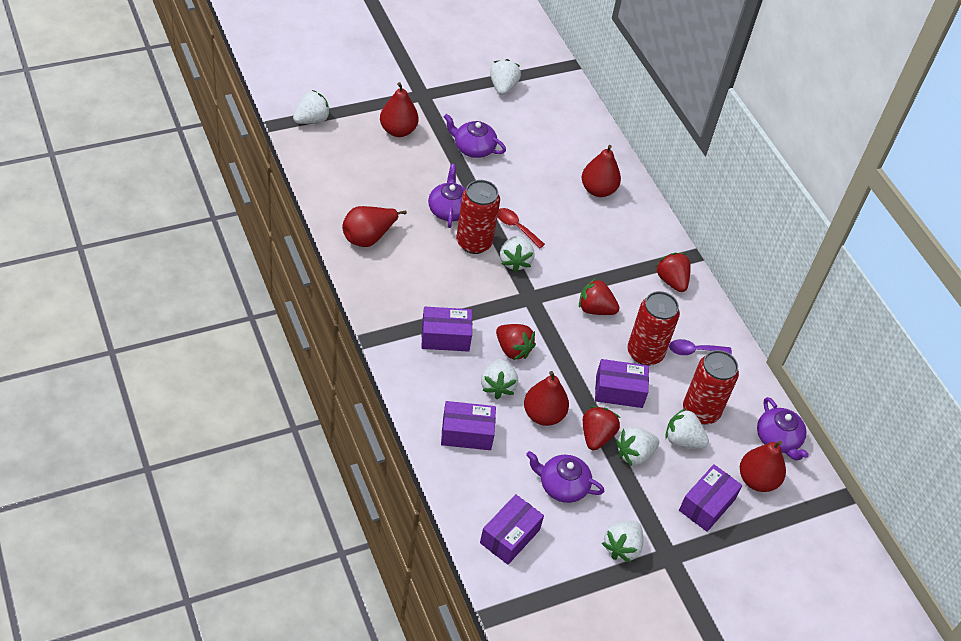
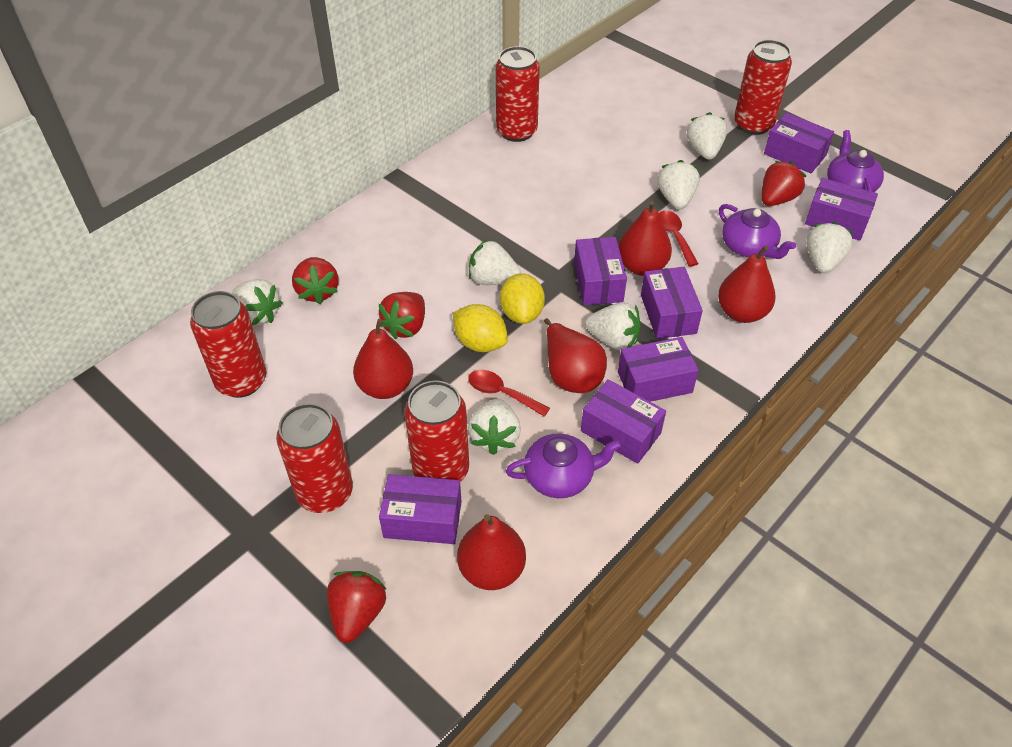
purple box: [422,307,472,352] [441,401,496,450] [480,494,544,565] [595,359,649,408] [679,464,742,532] = 5 -> [379,474,462,544] [574,237,627,305] [581,379,666,464] [618,337,699,402] [641,267,703,339] [764,113,834,173] [805,178,878,241] = 7
purple spoon: [669,339,732,355] = 1 -> none = 0
purple teapot: [428,164,466,228] [444,114,506,158] [526,451,604,503] [757,397,809,461] = 4 -> [506,433,621,498] [719,204,796,259] [827,130,884,192] = 3
red can: [456,180,500,254] [627,291,680,366] [683,350,739,425] = 3 -> [190,291,266,398] [276,403,353,513] [404,381,469,482] [496,46,540,142] [734,40,792,135] = 5
red spoon: [498,208,545,248] = 1 -> [468,370,550,417] [659,210,698,267] = 2
yellow lemon: none = 0 -> [453,304,508,352] [500,273,545,324] = 2

